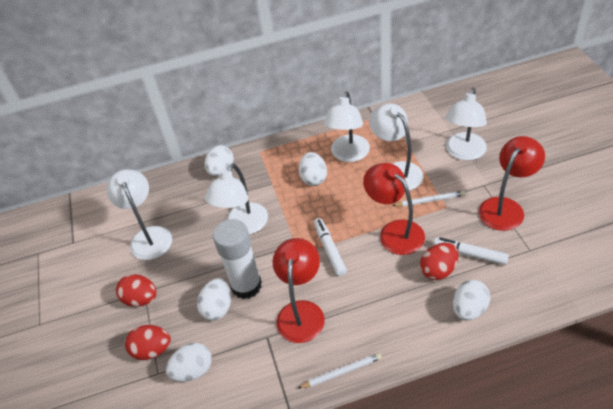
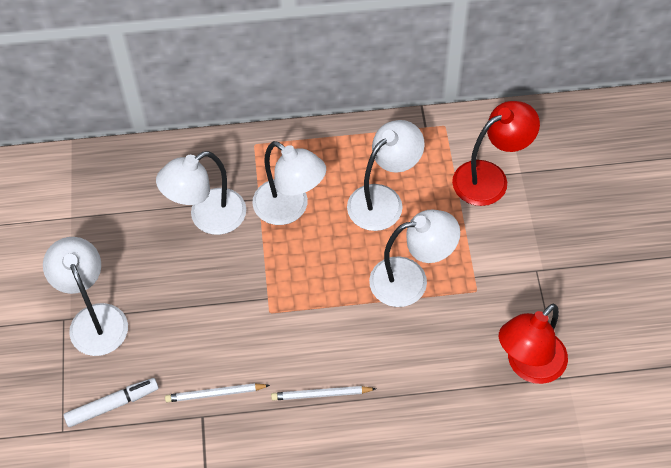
red egg: [116,274,157,307] [125,325,171,360] [420,243,459,280] = 3 -> none = 0
red lamp: [273,238,325,343] [363,163,425,255] [479,136,545,231] = 3 -> [452,101,540,206] [499,304,568,384] = 2
white egg: [166,343,212,382] [197,278,231,321] [205,145,234,176] [299,152,327,186] [453,280,490,320] = 5 -> none = 0
white glue stick: [213,219,262,299] = 1 -> none = 0
white marker: [314,218,347,276] [433,237,509,265] = 2 -> [64,378,159,427] = 1

